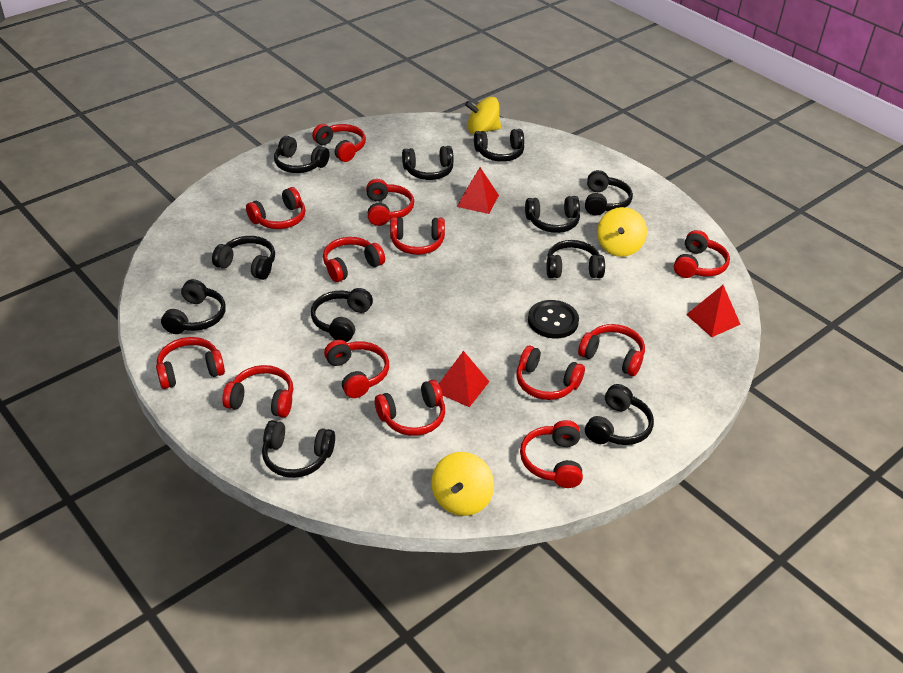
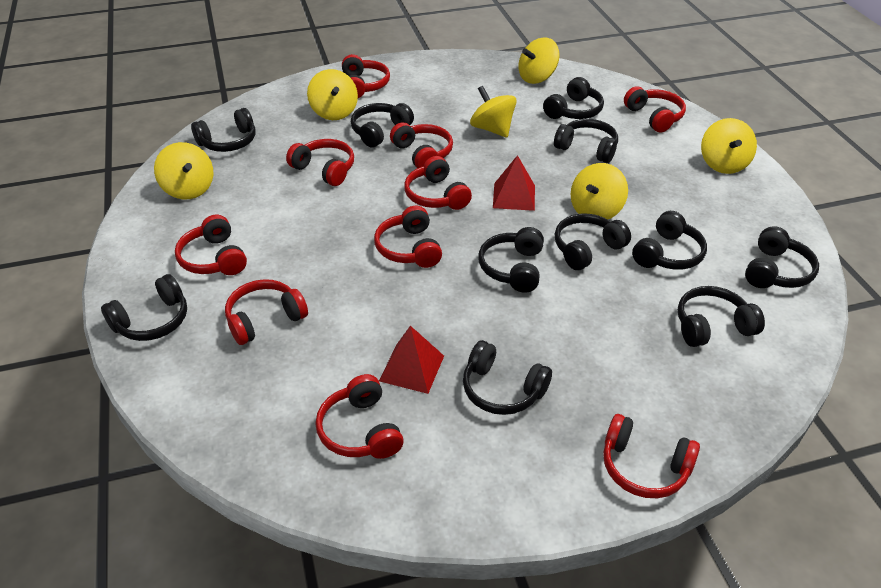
black button: [528,300,579,339] = 1 -> none = 0
red headphones: [156,337,225,389] [222,365,293,418] [246,187,306,229] [312,124,366,162] [323,237,385,282] [324,340,389,398] [366,179,414,226] [375,380,445,436] [390,217,445,255] [516,346,585,400] [520,420,583,488] [578,324,645,376] [674,230,730,278] = 13 -> [175,215,247,275] [225,279,308,345] [286,139,354,186] [316,374,404,459] [342,54,390,98] [374,206,442,268] [390,122,453,168] [404,156,472,210] [603,414,700,498] [624,86,686,133] = 10
red pyramid: [439,351,489,407] [457,167,499,214] [686,285,741,337] = 3 -> [379,326,444,394] [493,155,535,211] = 2
yellow spinning top: [431,452,494,516] [465,97,501,134] [597,207,647,257] = 3 -> [154,142,214,199] [307,69,358,120] [470,86,517,138] [518,37,560,84] [571,163,628,220] [701,118,757,174] = 6

